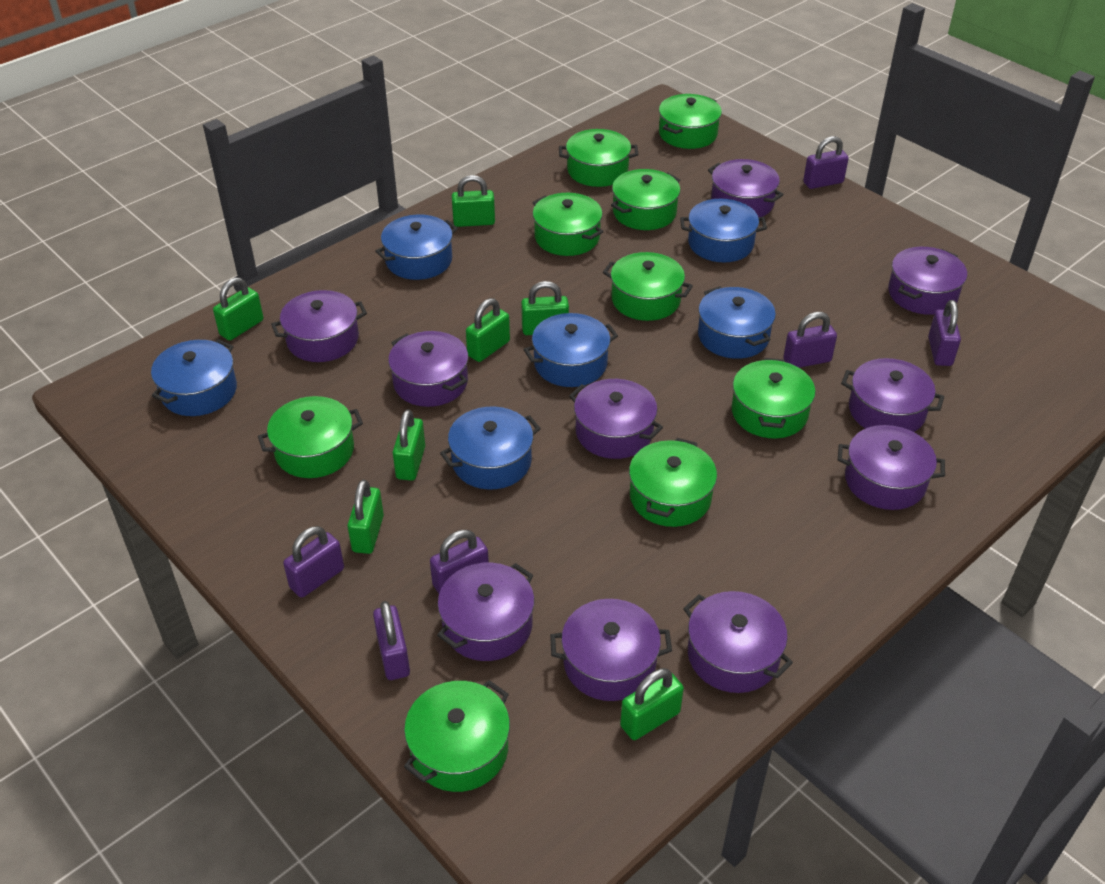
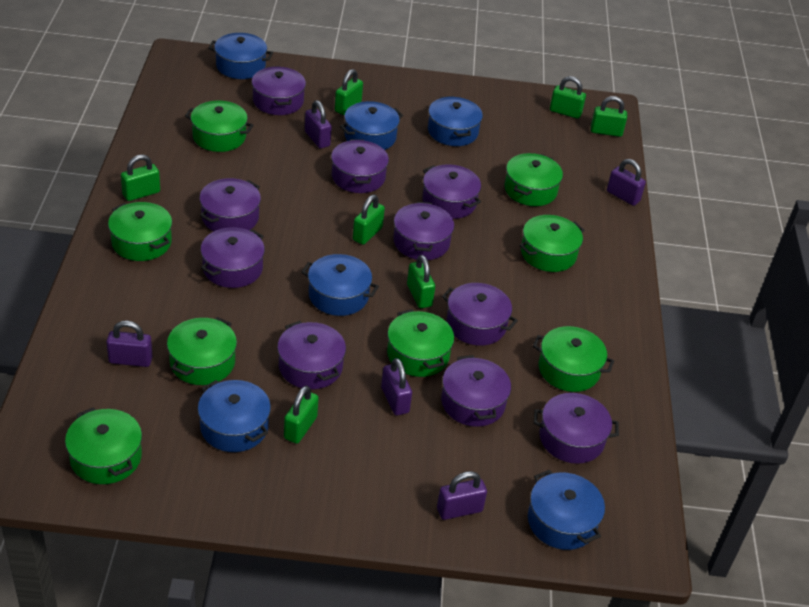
green pot: [258,396,363,478] [404,680,510,792] [533,193,603,256] [559,129,639,187] [603,252,693,321] [611,169,680,230] [629,438,717,527] [659,94,722,149] [732,358,816,438] = 9 -> [65,407,142,484] [108,202,172,261] [167,317,237,385] [185,100,254,152] [387,309,454,377] [504,153,563,206] [520,215,584,272] [533,326,614,392] = 8
purple padlock: [283,526,344,598] [373,601,410,680] [430,530,489,593] [783,312,837,368] [803,136,849,189] [928,300,961,366] = 6 -> [106,321,153,367] [305,100,332,149] [381,358,412,415] [437,471,487,520] [607,159,646,206] = 5

